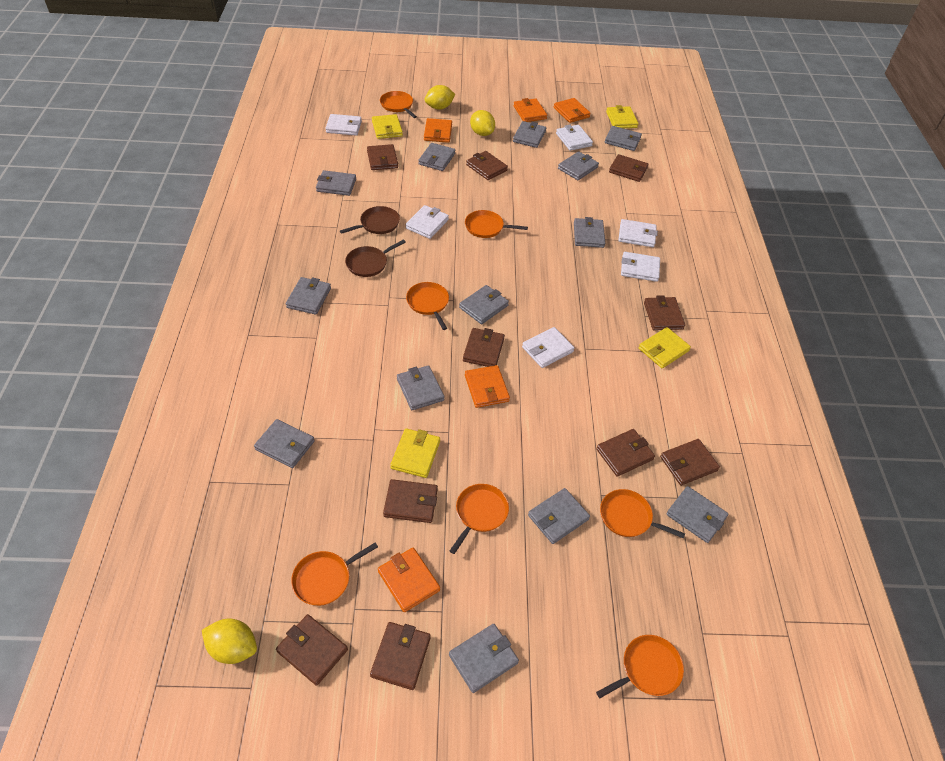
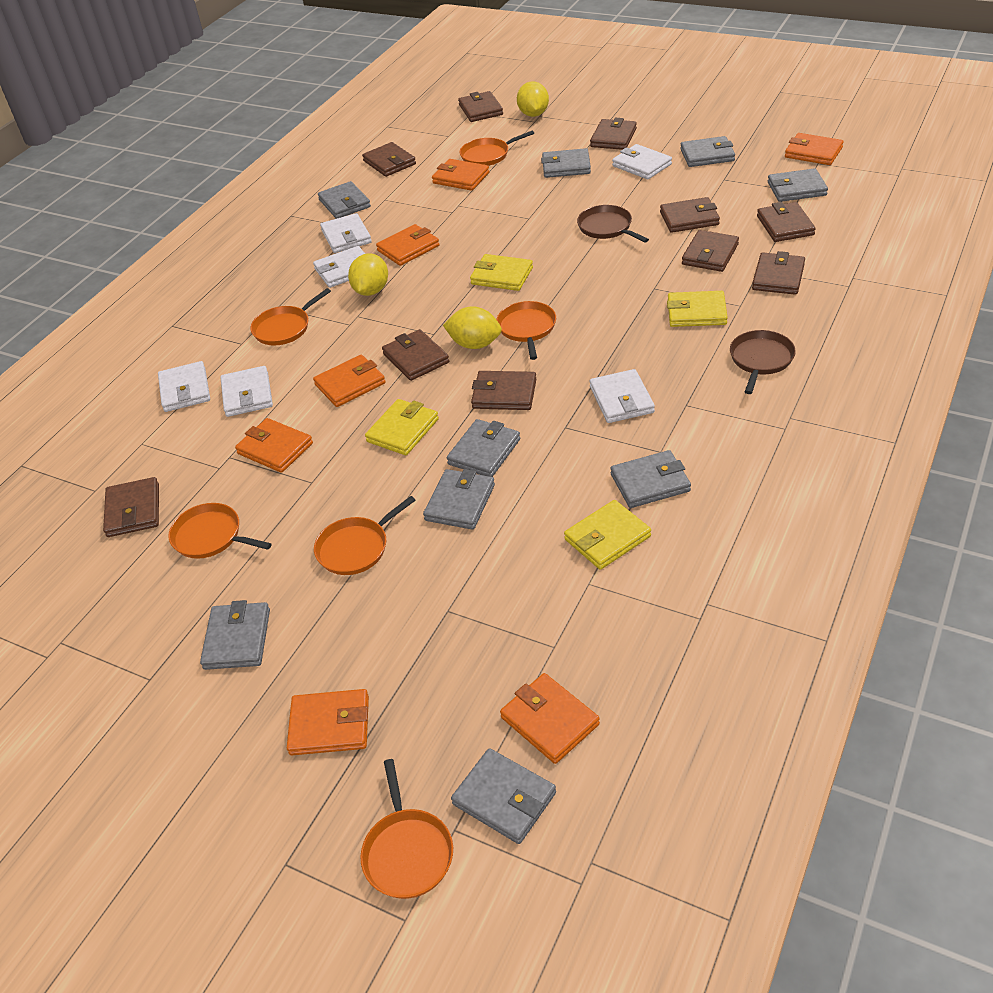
grey wallet: [254,419,315,468] [286,277,331,315] [316,170,356,196] [397,365,445,410] [418,143,455,171] [449,624,519,693] [459,285,509,324] [513,121,546,148] [528,488,590,544] [558,151,599,180] [574,217,605,248] [605,126,642,151] [666,486,728,543] = 13 -> [200,600,270,670] [318,181,371,219] [423,469,495,530] [447,419,520,477] [451,748,556,844] [541,148,591,178] [610,450,691,508] [680,136,735,167] [768,168,828,202] = 9
orange pan: [291,542,378,606] [380,91,417,118] [406,282,449,330] [450,484,509,554] [465,210,528,238] [596,635,684,698] [600,489,685,538] = 7 -> [168,503,271,559] [250,288,331,345] [314,496,416,575] [360,759,453,899] [460,131,534,166] [496,301,556,360] = 6
orange wallet: [378,548,440,612] [424,118,452,143] [465,365,510,408] [514,98,547,122] [554,98,591,123] = 5 -> [235,418,313,473] [287,689,369,755] [313,355,386,407] [376,224,440,266] [432,159,490,191] [500,673,600,764] [785,133,844,165] = 7

